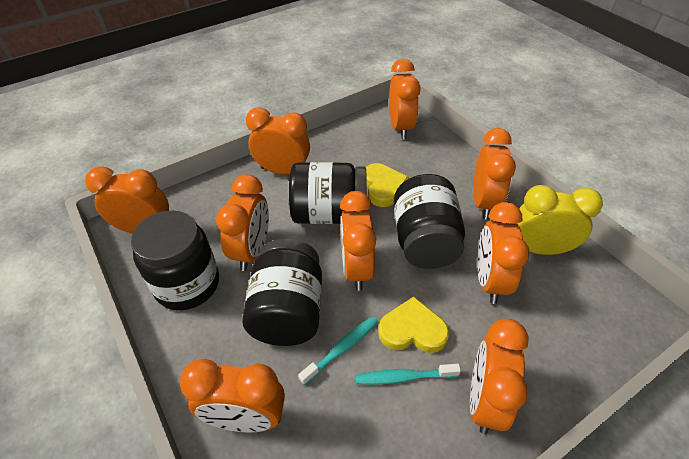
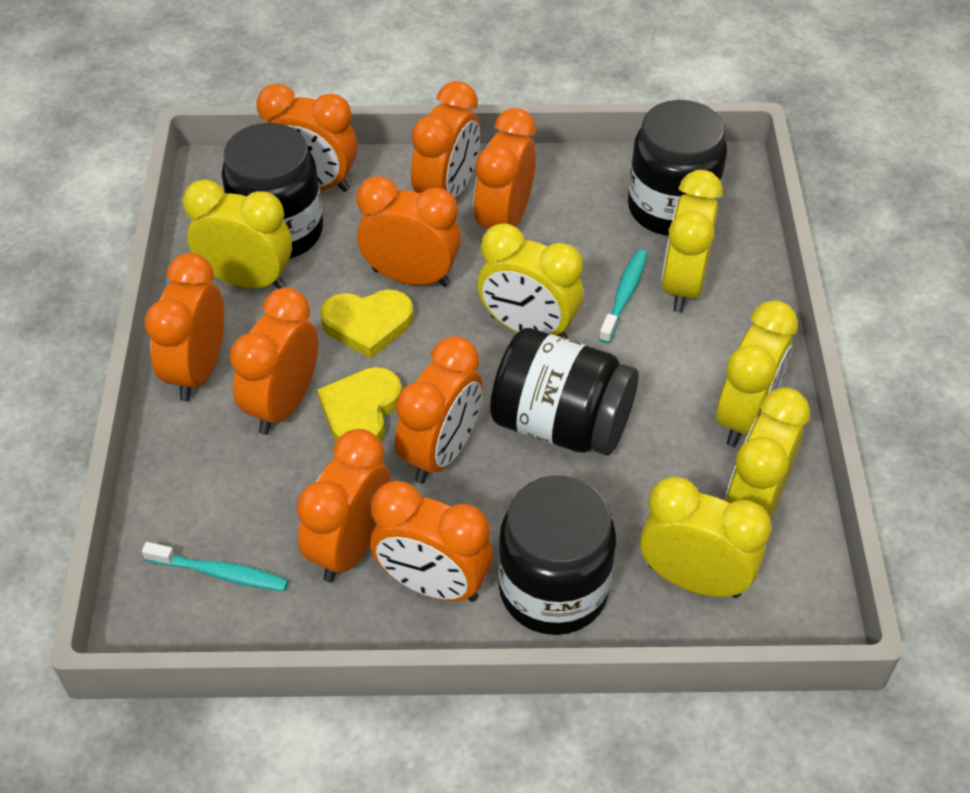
yellow clock: [517,185,603,255] = 1 -> [183,179,292,289] [477,223,583,339] [640,476,772,598] [661,170,723,312] [716,300,798,447] [725,388,810,519] = 6

